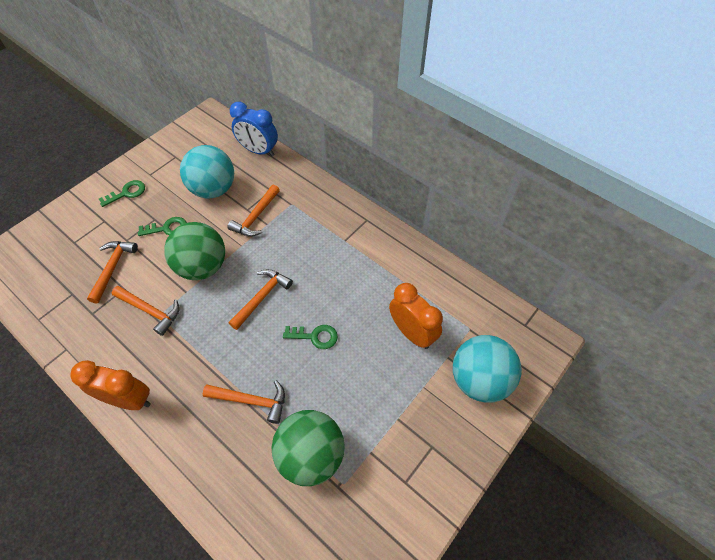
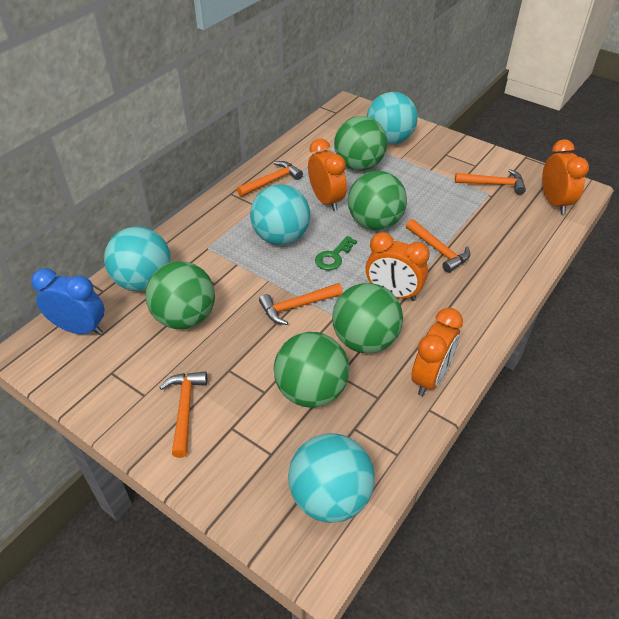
green ball: [164,222,225,280] [272,410,345,486] = 2 -> [145,261,215,329] [274,332,349,408] [332,283,403,353] [334,116,387,171] [348,171,407,230] = 5
green key: [99,180,145,207] [138,217,187,236] [283,325,338,349] = 3 -> [315,236,357,270] = 1
orange clock: [70,360,151,410] [389,283,443,349] = 2 -> [308,138,347,211] [366,232,430,301] [411,308,463,396] [542,139,589,214] = 4
turquoise ball: [180,145,234,199] [453,335,522,403] = 2 -> [104,227,171,291] [250,184,310,245] [288,433,375,523] [367,92,418,144] = 4

